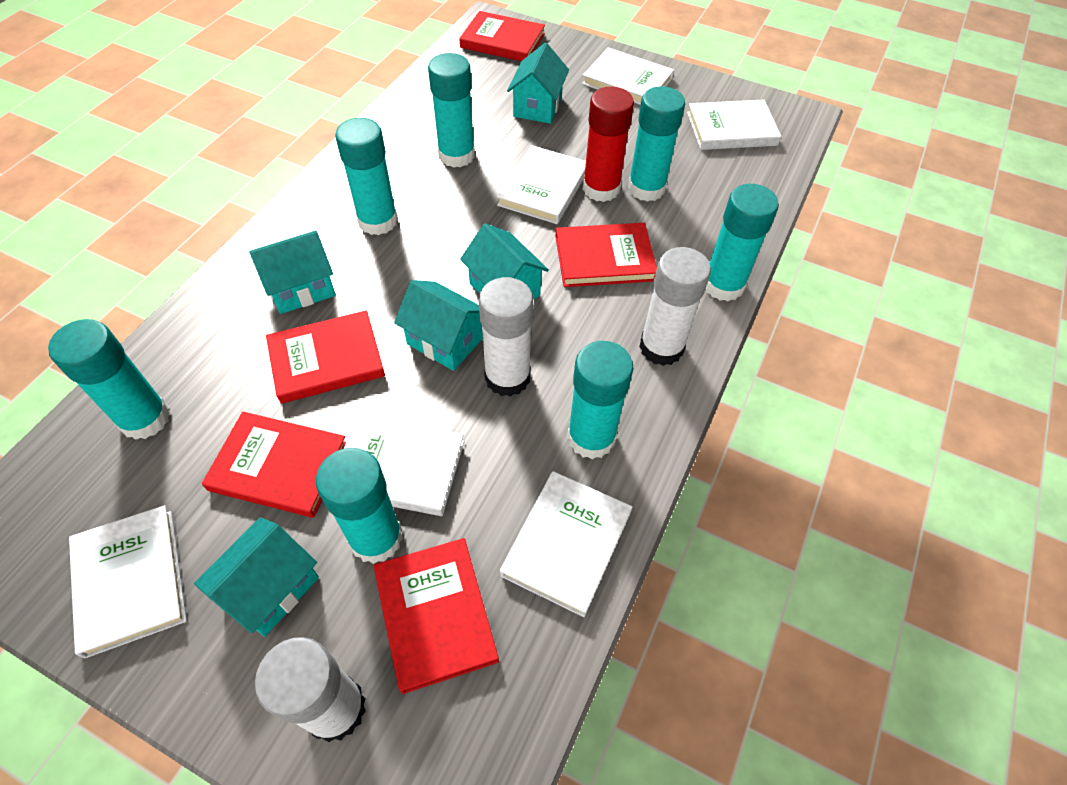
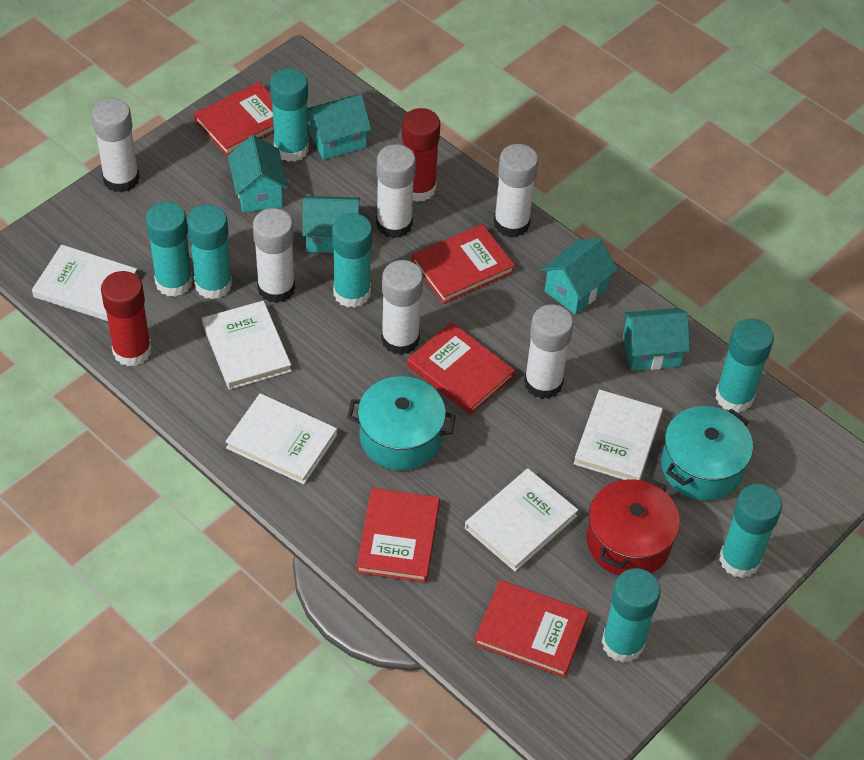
red glue stick: [583,87,634,202] = 1 -> [101,271,152,366] [402,108,440,202] = 2
red pot: none = 0 -> [587,477,680,576] = 1
turquoise pot: none = 0 -> [347,376,456,470] [661,406,753,501] = 2
white book: [69,505,187,658] [344,414,464,516] [497,145,586,224] [500,471,633,617] [582,47,674,105] [687,100,781,150] = 6 -> [32,245,138,321] [202,301,291,390] [225,393,337,484] [465,468,578,572] [574,389,663,480] = 5
white glue stick: [255,637,366,742] [479,277,533,397] [639,247,711,366] = 3 -> [92,98,139,193] [253,208,295,303] [376,144,416,238] [381,260,423,355] [494,144,538,237] [524,305,573,399] = 6

